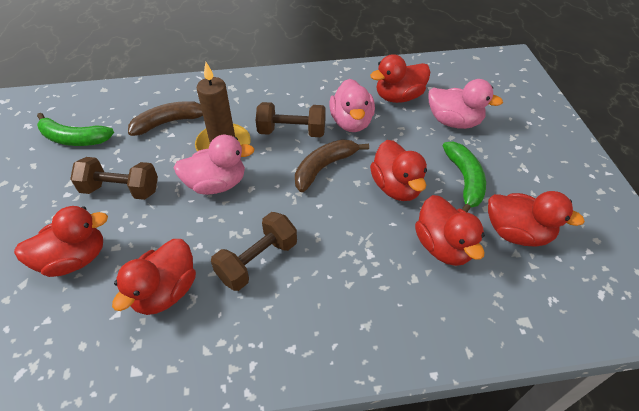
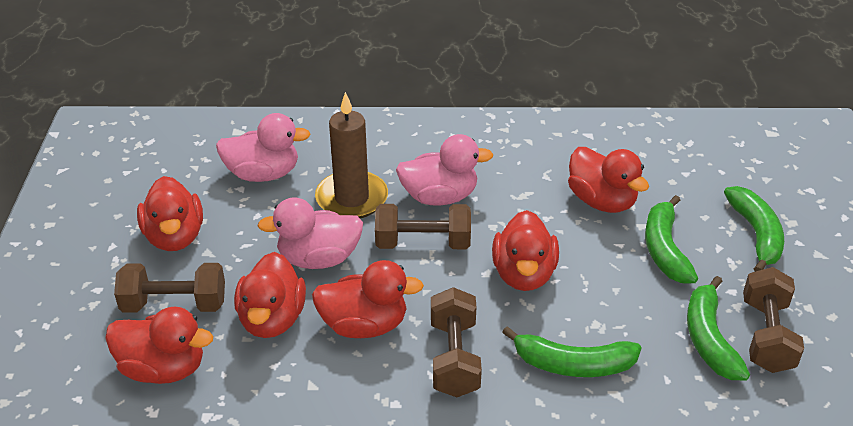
brown banana: [128,101,203,136] [295,139,369,192] = 2 -> none = 0
brown dumbbell: [70,157,158,200] [211,212,297,291] [256,102,326,137] = 3 -> [114,263,225,313] [375,204,471,249] [431,287,482,397] [743,267,804,373] = 4
green banana: [37,113,114,146] [442,142,486,212] = 2 -> [502,326,642,377] [645,195,698,284] [687,276,750,381] [724,186,784,272] = 4

